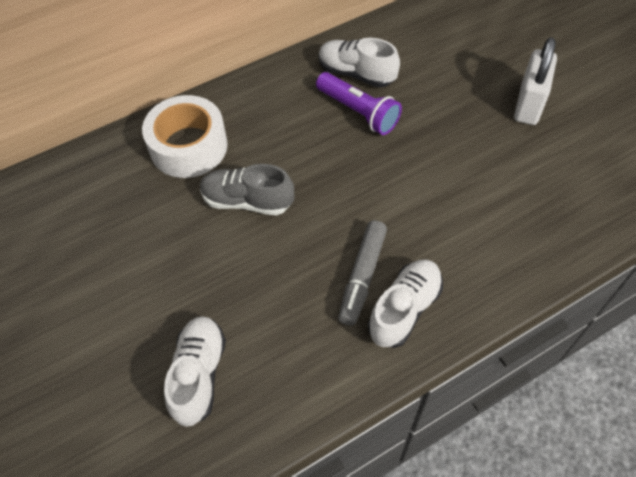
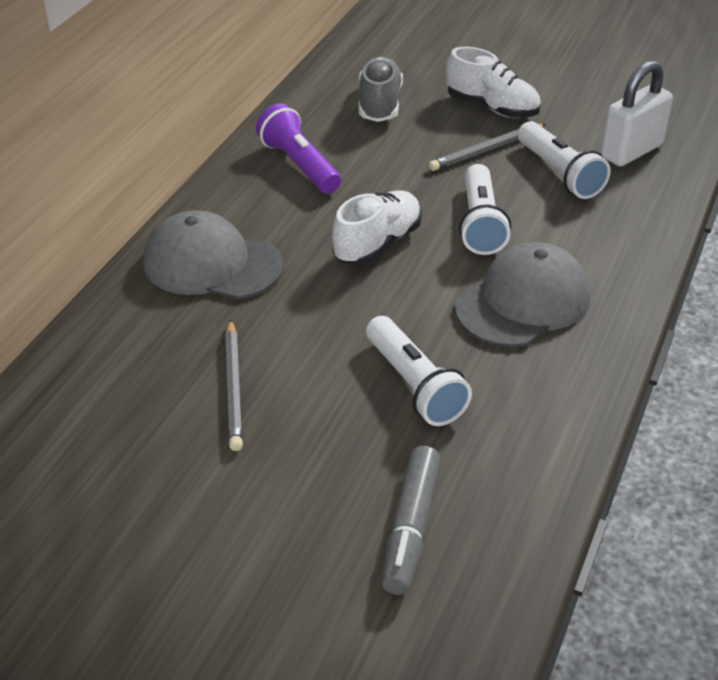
grey cap: none = 0 -> [143,210,284,299] [455,242,590,347] = 2
grey pencil: none = 0 -> [225,319,243,451] [429,123,546,171] = 2
white flashlight: none = 0 -> [366,316,472,426] [459,164,511,255] [518,121,611,199] = 3
white shoe: [164,316,226,427] [319,38,400,88] [368,259,443,348] = 3 -> [332,191,422,265] [446,47,541,118] = 2
white tape: [142,95,228,178] = 1 -> none = 0

